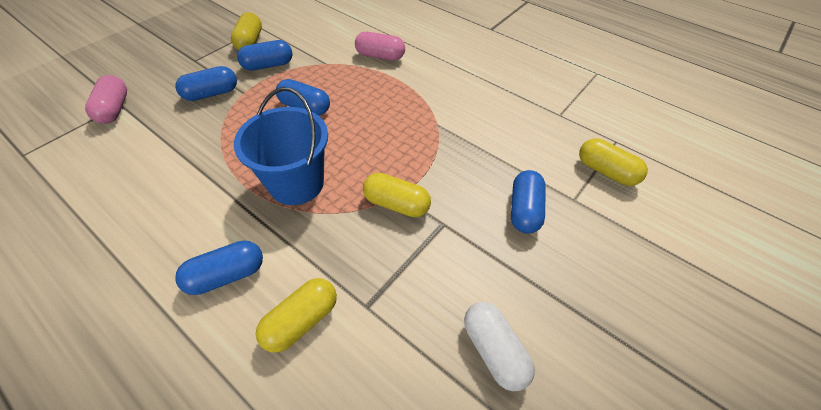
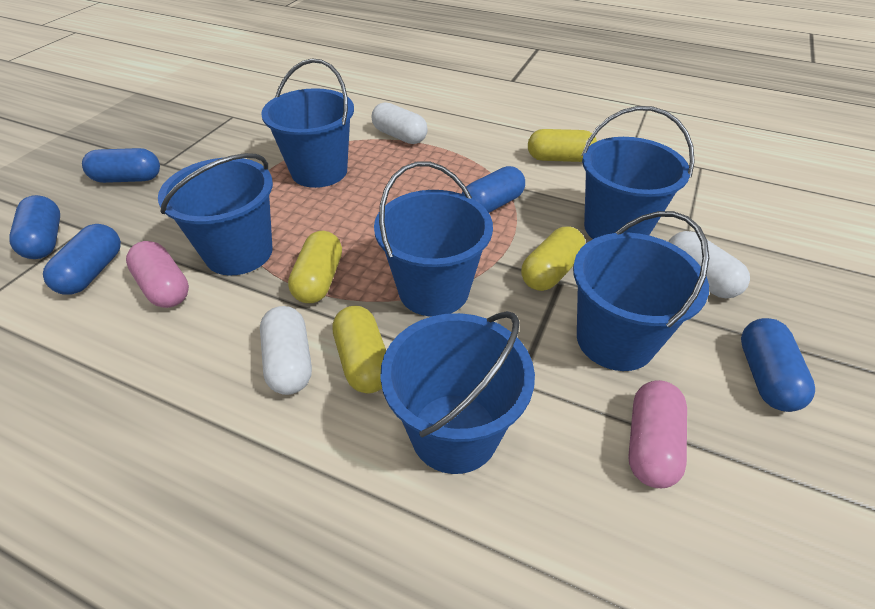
blue bucket: [234,87,328,205] = 1 -> [158,153,273,275] [261,58,354,188] [374,161,493,316] [380,311,535,474] [573,211,709,371] [582,106,695,239] = 6
white capsule: [464,302,535,391] = 1 -> [260,306,312,395] [372,102,428,144] [668,231,750,298] = 3

